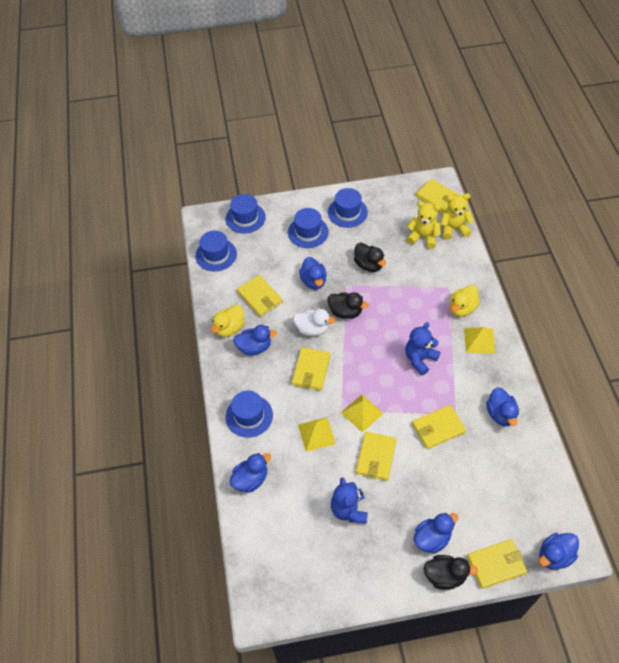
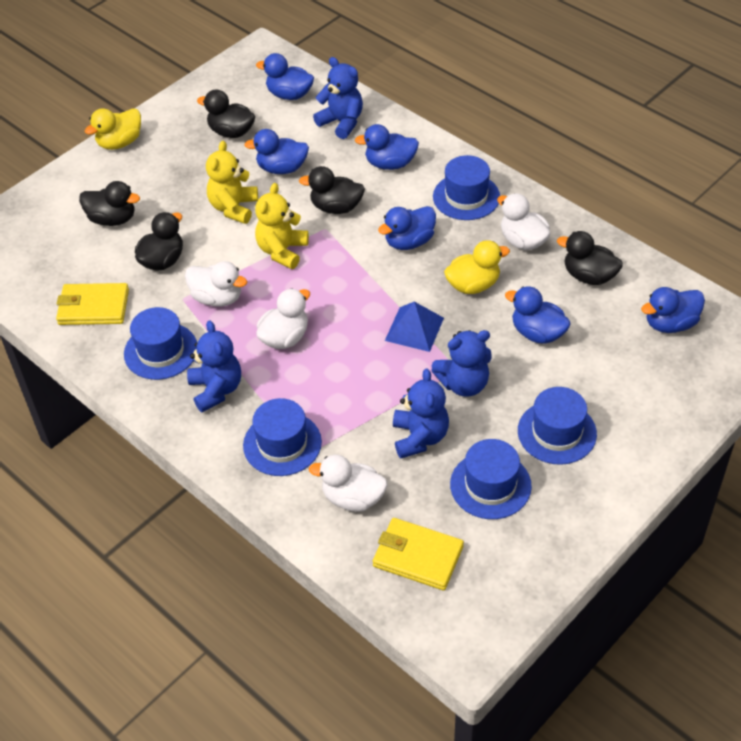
black duck: [327,292,369,319] [354,243,386,272] [424,555,478,590] = 3 -> [79,181,140,226] [135,212,183,271] [197,89,255,138] [299,166,365,214] [557,231,623,285] = 5
blue pyramid: none = 0 -> [385,302,444,352] = 1
blue teddy bear: [331,477,368,524] [405,322,441,375] = 2 -> [187,320,241,412] [313,57,363,139] [393,368,449,459] [431,330,492,397] = 4
white duck: [293,309,336,336] = 1 -> [185,261,247,307] [256,288,310,349] [309,455,388,512] [497,193,550,250] = 4
yellow pyramid: [298,417,336,452] [341,394,384,433] [464,327,495,354] = 3 -> none = 0
yellow wallet: [237,275,283,317] [292,347,330,391] [356,432,397,481] [412,405,466,449] [416,179,457,213] [467,539,527,589] = 6 -> [56,283,129,325] [373,518,464,590] = 2

